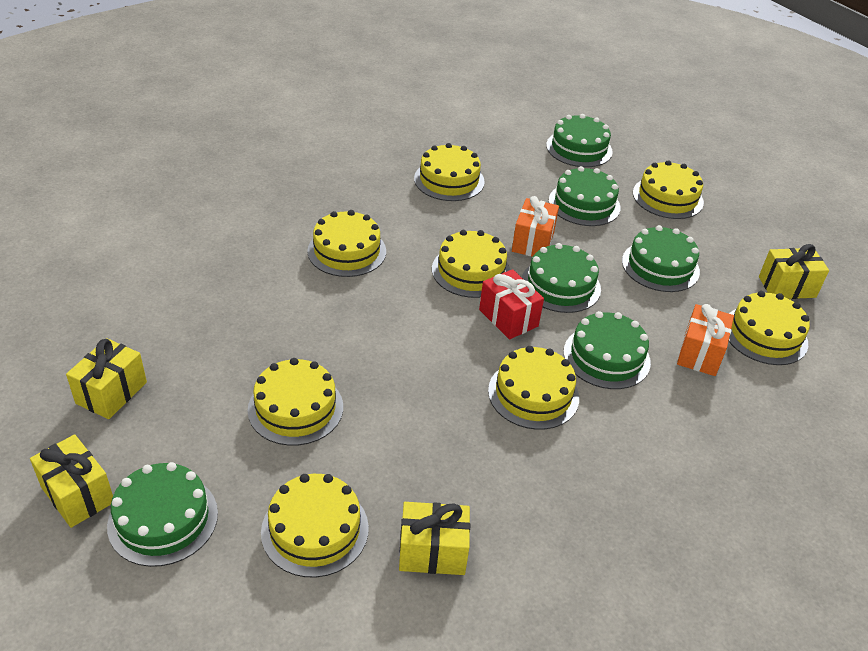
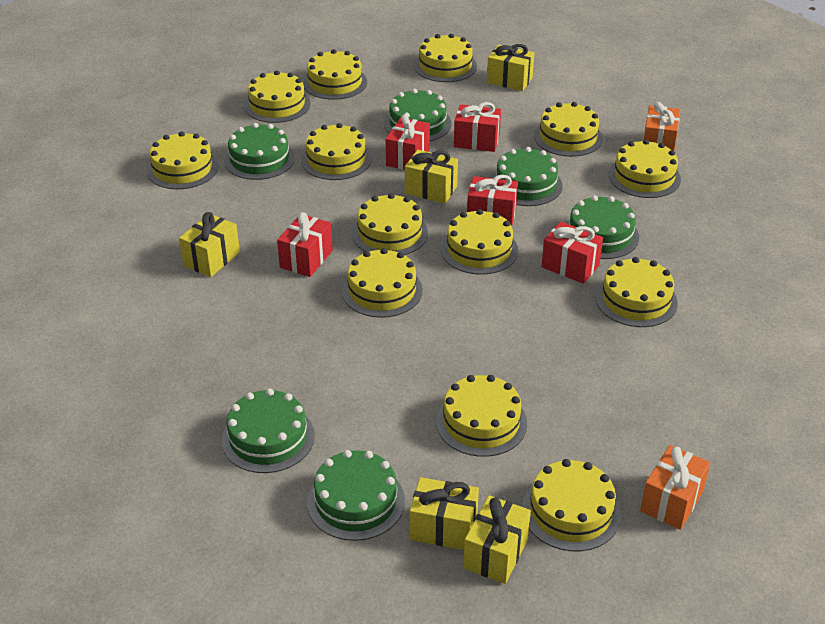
red gift: [479,269,544,339] = 1 -> [277,212,333,277] [386,114,430,170] [454,102,501,152] [467,175,518,226] [542,222,603,284] = 5
yellow cake: [248,358,343,446] [261,474,369,577] [307,210,386,277] [414,143,485,201] [432,230,511,298] [488,346,579,430] [633,160,704,219] [729,291,810,365] = 8 -> [147,131,219,189] [244,71,310,123] [301,123,372,180] [303,49,367,100] [342,248,423,318] [352,193,428,255] [414,34,477,82] [436,375,527,457] [441,209,518,275] [522,459,621,551] [534,102,603,157] [595,257,678,327] [608,139,681,198] = 13
yellow gift: [30,434,113,528] [66,338,147,419] [399,502,470,575] [759,244,829,299] = 4 -> [179,212,240,277] [405,150,458,203] [410,477,479,550] [463,495,531,584] [487,44,534,91] = 5

